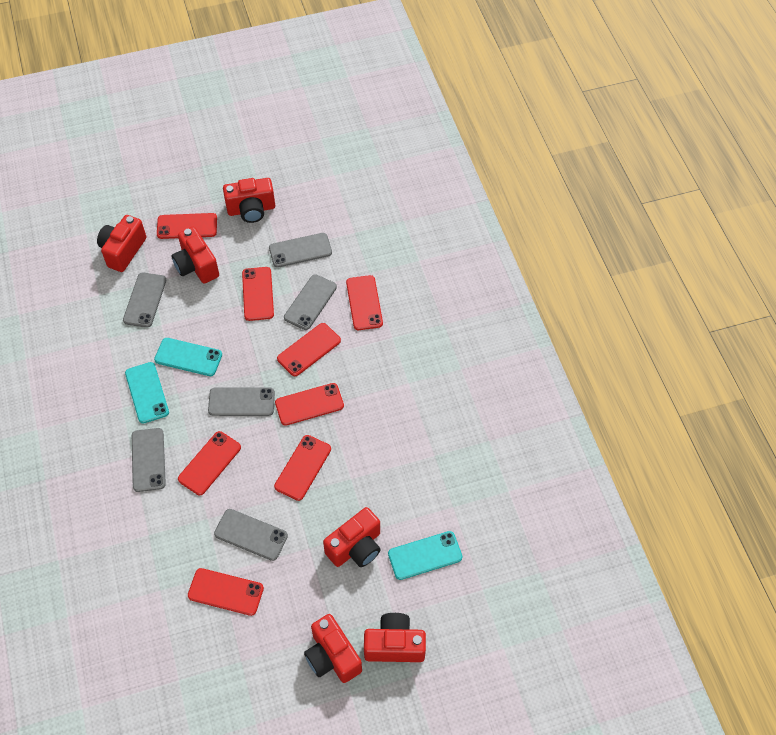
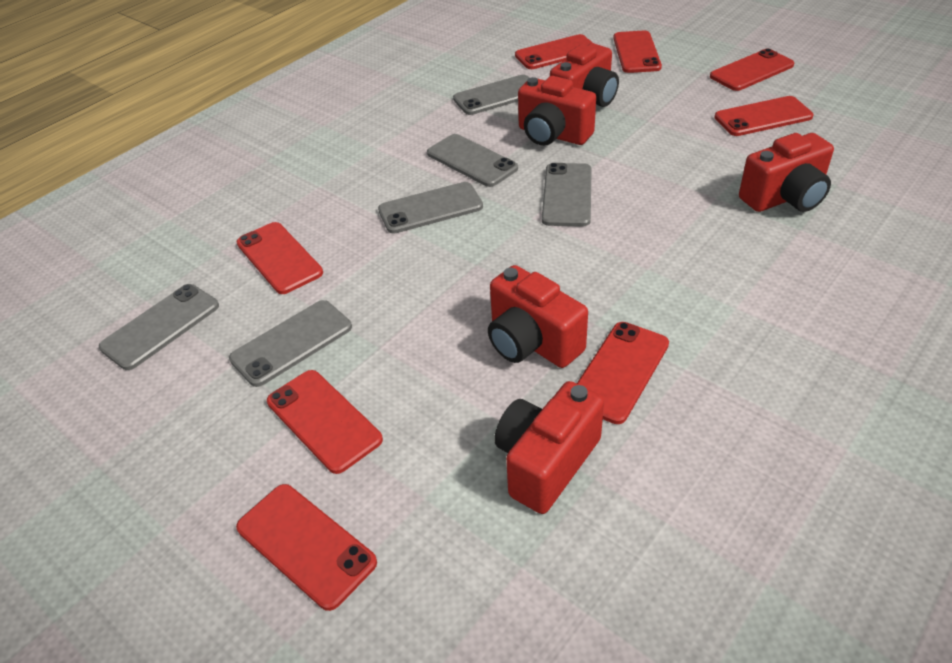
red camera: [97,215,146,272] [171,227,219,284] [223,178,275,223] [304,614,362,683] [323,507,381,567] [364,613,426,662] = 6 -> [488,265,588,368] [494,381,604,514] [518,76,596,146] [550,43,619,107] [739,133,834,212] = 5
turquoise phone: [125,362,169,424] [154,338,222,376] [388,531,462,580] = 3 -> none = 0

